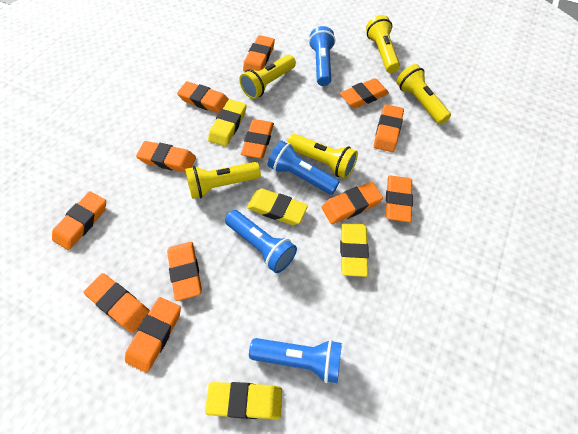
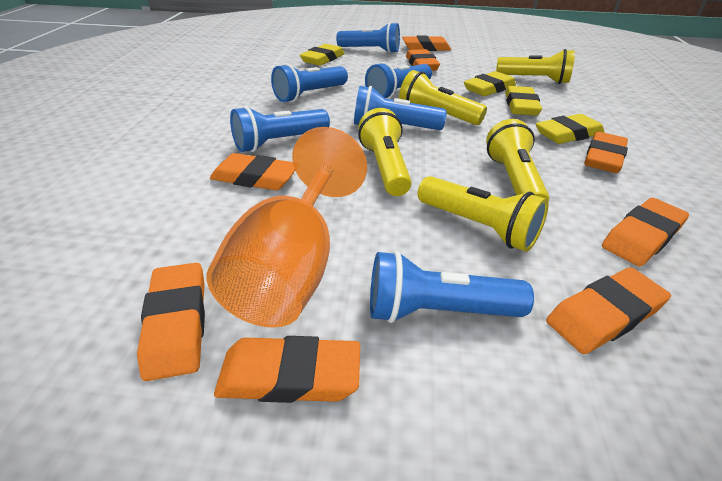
blue flashlight: [225,210,297,273] [249,338,342,383] [268,141,340,195] [309,26,335,86] = 4 -> [230,106,330,152] [271,63,348,102] [336,22,400,53] [354,86,447,130] [365,62,432,99] [370,251,534,323] = 6
orange eraser: [52,191,106,250] [84,273,150,333] [125,297,181,373] [136,141,196,173] [167,242,202,301] [177,81,229,113] [241,119,274,159] [243,35,275,72] [321,182,383,224] [340,78,389,108] [374,104,404,152] [386,175,413,222] = 12 -> [137,263,205,381] [210,153,295,190] [214,336,360,403] [402,35,451,51] [406,49,440,71] [546,267,671,354] [584,132,628,173] [602,198,689,267] = 8
orange goblet: none = 0 -> [207,127,367,328] = 1

